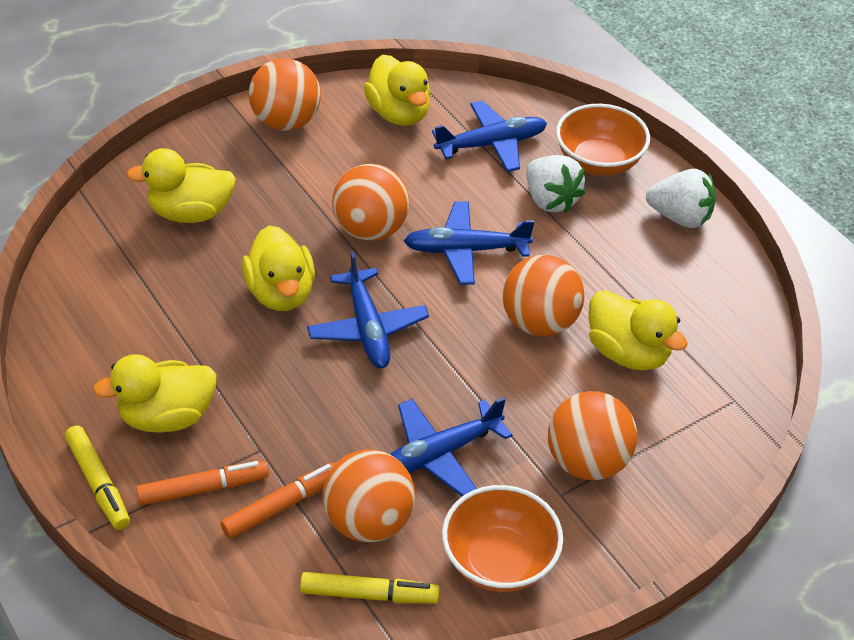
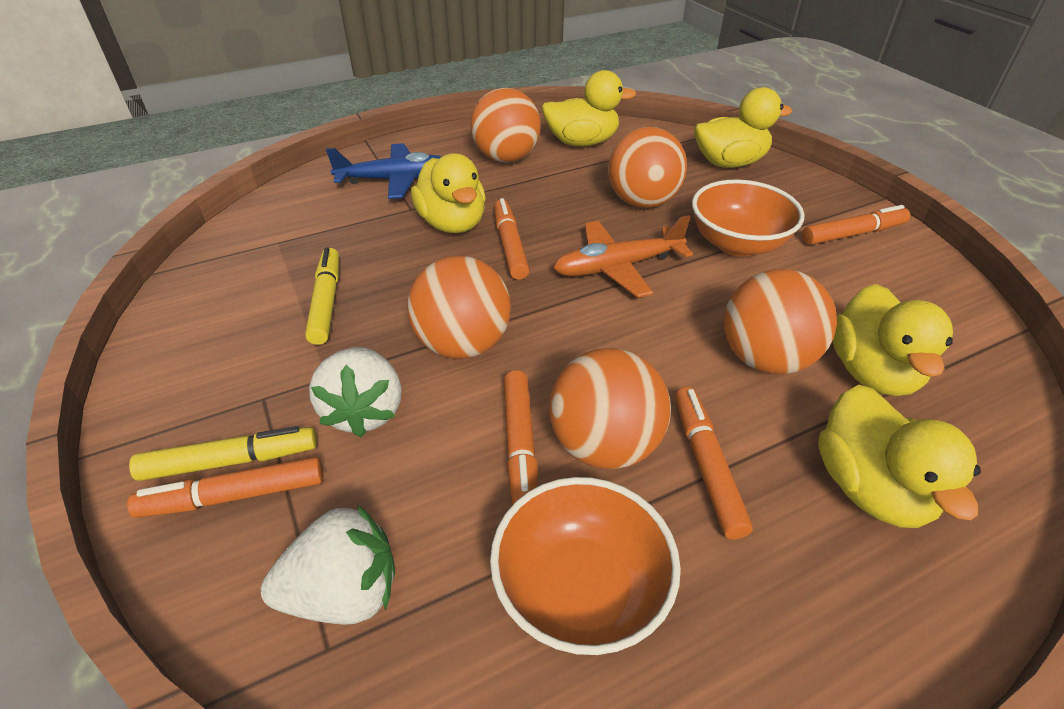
blue plane: [307,251,429,368] [390,397,512,496] [404,201,534,285] [432,101,547,172] = 4 -> [326,143,442,199] = 1
orange marker: [136,461,269,505] [220,462,336,539] = 2 -> [127,457,324,518] [494,198,529,280] [504,370,538,504] [675,387,753,539] [802,205,910,245] = 5
orange plane: none = 0 -> [553,215,693,298] = 1

